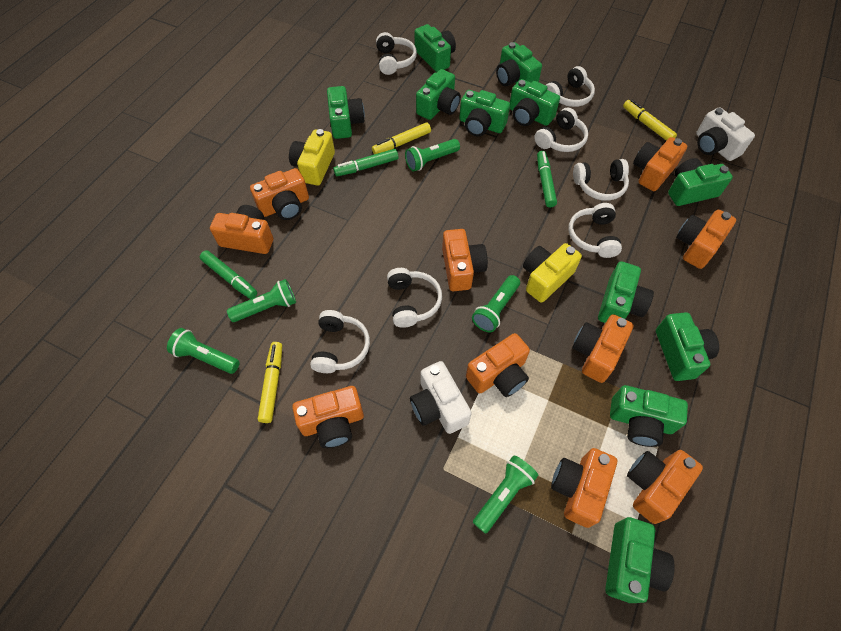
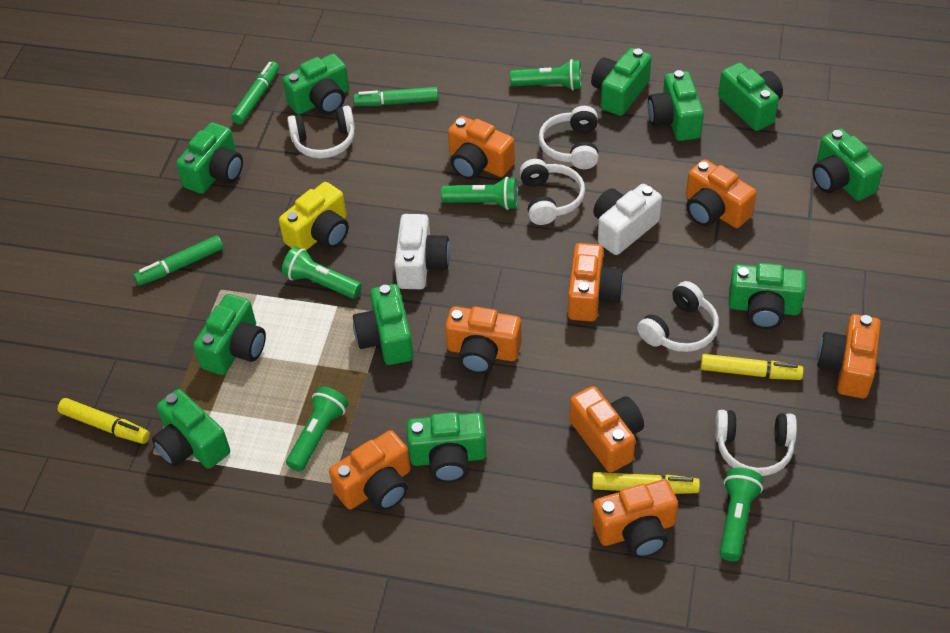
orange camera: [210,205,273,254] [250,168,309,220] [292,386,364,448] [442,229,488,291] [466,333,530,397] [551,448,617,528] [572,314,634,383] [627,450,703,524] [633,137,687,191] [676,210,736,269] = 10 -> [329,430,411,511] [445,306,522,374] [448,116,515,180] [568,243,624,322] [570,386,644,472] [592,479,678,558] [686,159,756,228] [817,314,881,398] = 8
white headphones: [310,310,370,373] [376,32,417,75] [387,268,442,328] [534,108,588,152] [546,66,595,107] [568,203,622,258] [573,159,629,201] = 7 -> [287,106,355,159] [520,159,585,225] [538,106,599,169] [637,281,719,352] [715,410,797,476] = 5
yellow camera: [289,129,335,186] [523,243,582,303] = 2 -> [279,182,349,250] = 1

